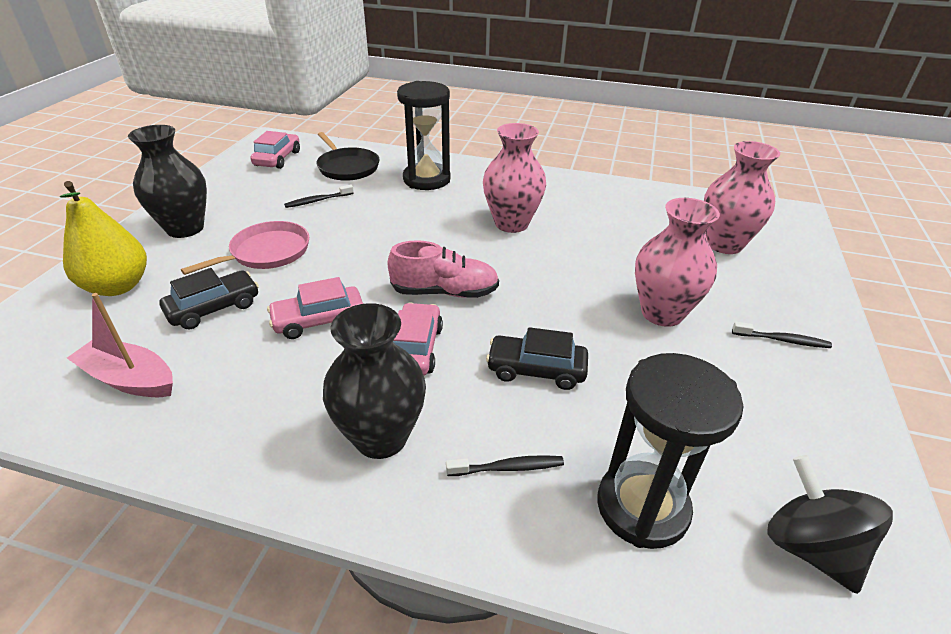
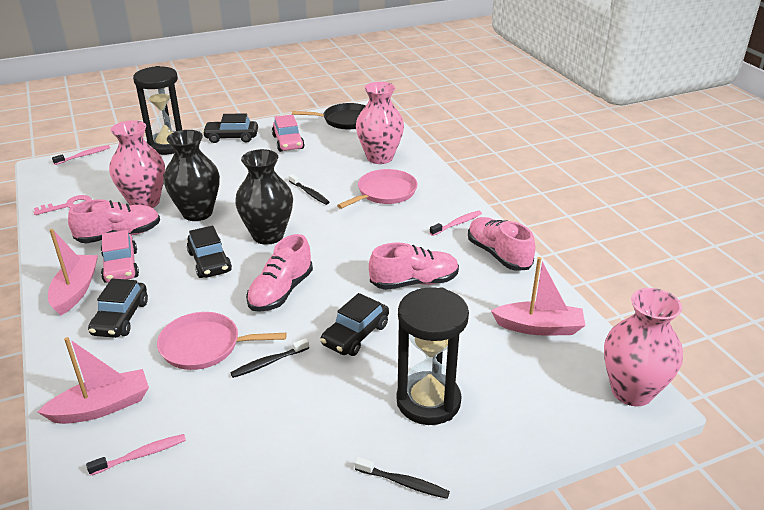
black car: [160,268,259,329] [486,327,588,390] = 2 -> [88,278,148,338] [187,226,232,278] [202,113,258,143] [320,293,389,356] = 4
black spinning top: [767,455,893,594] = 1 -> none = 0
pink boat: [67,293,173,397] = 1 -> [38,337,149,424] [48,229,98,315] [491,257,585,335] = 3
pink car: [251,131,300,169] [267,277,363,339] [393,302,443,376] = 3 -> [101,230,139,283] [272,115,305,152] = 2
pink key: none = 0 -> [34,195,92,215] = 1
pink pan: [181,221,309,275] = 1 -> [157,312,287,370] [337,169,418,209] = 2
pink shoe: [388,240,499,298] = 1 -> [68,199,160,243] [246,234,313,312] [369,242,459,290] [468,217,535,271] = 4
pink toothbrush: none = 0 -> [52,145,110,165] [86,434,186,476] [430,211,482,236] = 3
yellow pear: [60,181,147,296] = 1 -> none = 0

